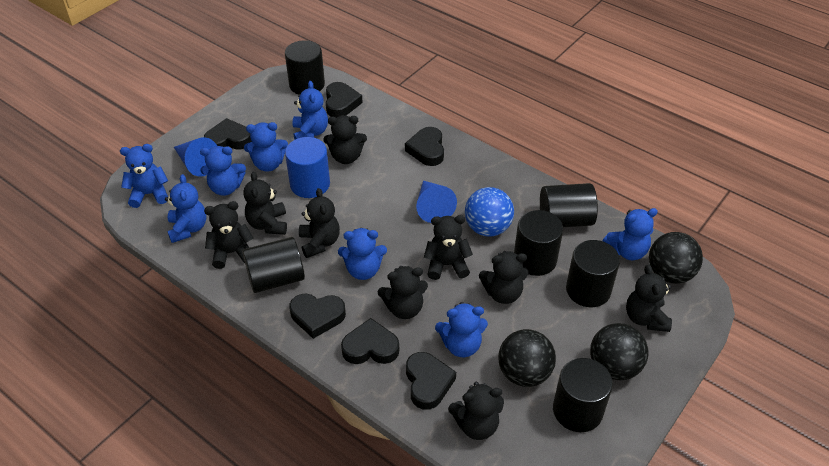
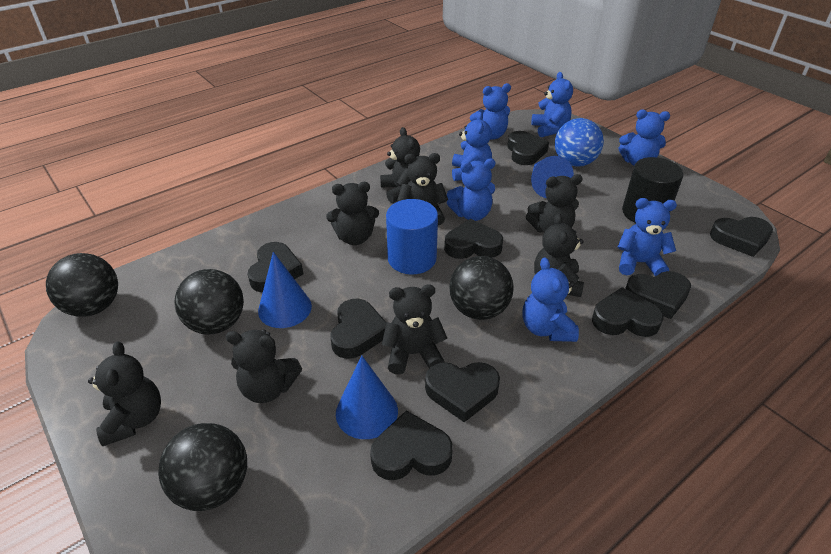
black ball: [498,329,556,387] [590,323,648,380] [649,232,703,284] = 3 -> [46,253,118,317] [158,423,247,511] [175,269,244,335] [449,256,513,320] = 4
black cylinder: [243,237,305,293] [285,40,325,95] [514,210,563,276] [540,183,598,227] [553,358,613,432] [566,240,620,307] = 6 -> [622,157,683,223] = 1
black heart: [204,118,252,149] [289,294,346,339] [326,82,363,118] [341,318,399,364] [405,127,444,166] [406,352,456,410] = 6 -> [248,242,303,292] [331,299,386,359] [370,411,453,480] [425,362,500,422] [444,219,503,259] [507,131,549,165] [592,287,663,337] [625,271,691,319] [710,217,773,257] = 9
black teddy bear: [204,201,253,269] [243,172,287,235] [299,188,340,258] [323,115,367,164] [378,266,428,319] [424,215,473,280] [448,381,504,440] [479,251,529,304] [626,264,672,332] = 9 -> [88,341,161,446] [225,329,302,403] [326,182,379,245] [380,127,420,203] [382,284,447,375] [397,153,448,225] [526,174,583,233] [534,213,584,297] = 8
blue cone: [174,137,217,177] [416,181,457,223] = 2 -> [258,252,312,328] [336,355,398,439] [531,156,574,198] = 3
blue teddy bear: [120,144,168,208] [165,174,206,243] [200,146,246,196] [244,122,288,172] [292,81,328,139] [338,228,387,280] [435,302,488,357] [603,208,658,260] = 8 -> [447,158,496,221] [452,112,492,181] [470,83,511,140] [522,257,579,342] [531,72,573,137] [618,198,677,276] [619,110,670,165] = 7

